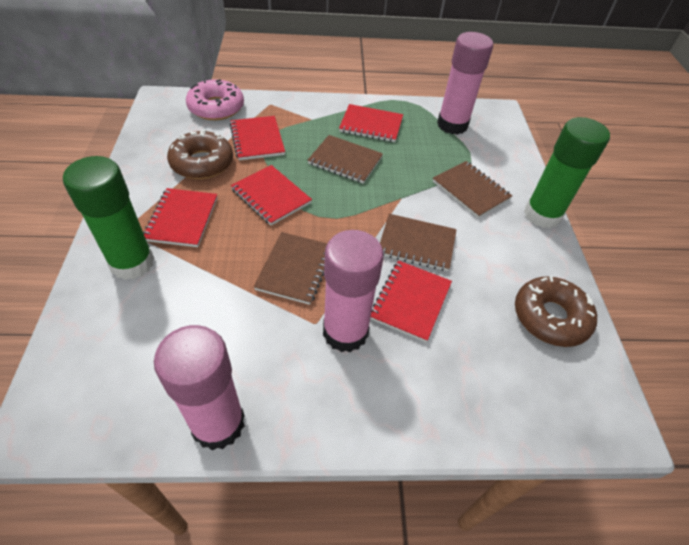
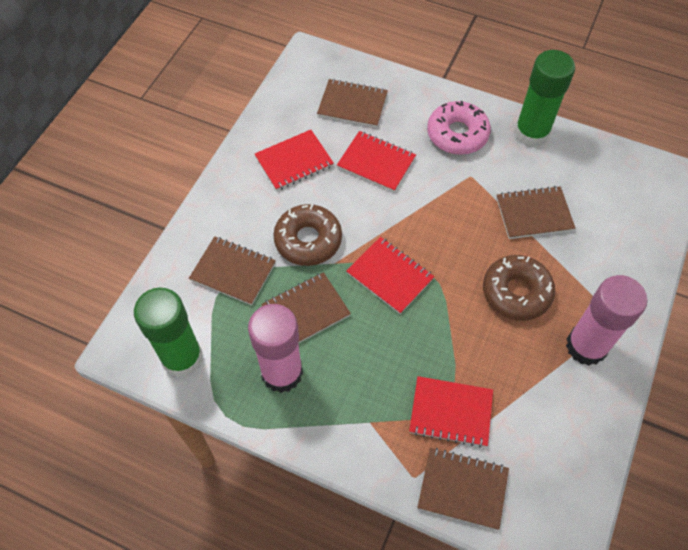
brown notebook: [254,232,327,305] [308,135,383,184] [380,214,457,271] [433,161,512,218] = 4 -> [189,236,276,305] [261,272,351,344] [317,79,388,128] [417,448,509,530] [496,186,575,239] = 5
pink glue stick: [154,325,245,450] [323,230,384,352] [437,32,493,135] = 3 -> [248,304,303,393] [566,275,647,366] = 2
red notebook: [143,188,217,247] [230,116,285,160] [231,165,312,226] [339,104,403,142] [370,260,452,342] = 5 -> [255,130,334,191] [337,131,416,192] [347,237,434,314] [409,376,493,448] = 4

